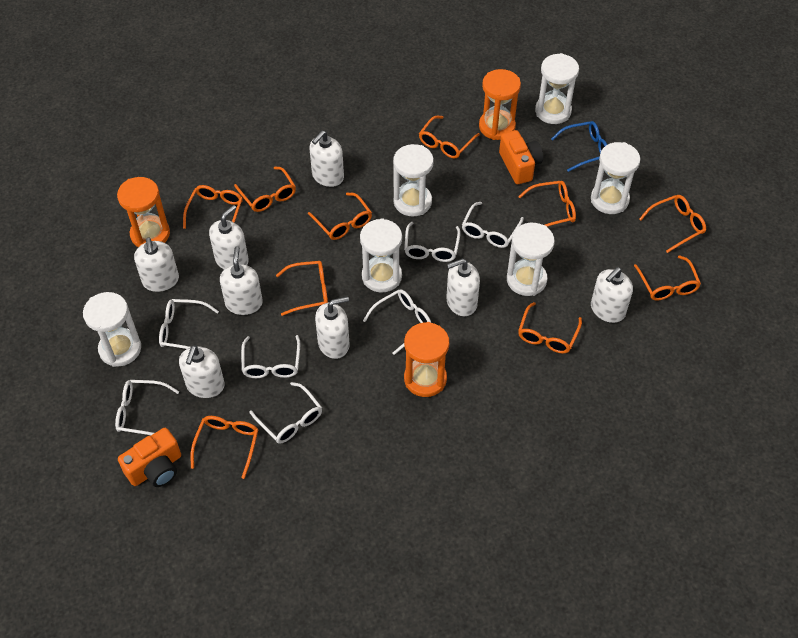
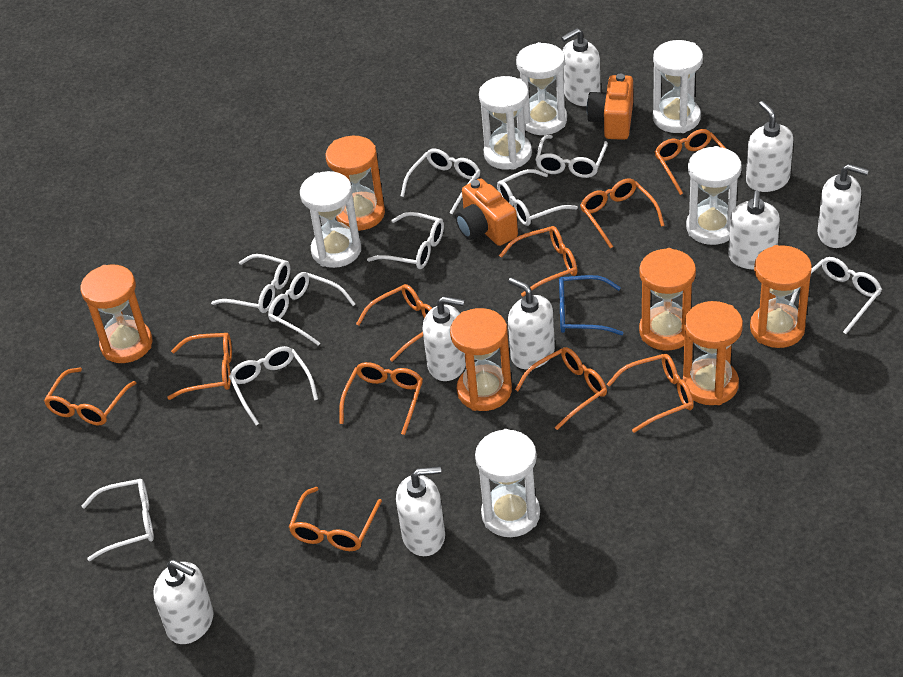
orange hourglass: [117,177,170,247] [404,322,449,397] [479,69,521,140] = 3 -> [81,265,152,363] [325,136,385,231] [450,308,512,411] [639,248,696,351] [683,301,743,405] [750,245,812,348] = 6
white glasses: [115,380,179,435] [159,299,219,349] [241,335,300,378] [249,382,322,444] [363,289,431,355] [404,222,461,262] [462,202,524,248] = 7 -> [82,479,154,561] [211,254,290,313] [229,346,318,425] [268,272,355,346] [367,212,444,269] [401,148,480,214] [497,169,578,226] [535,135,608,178] [790,257,882,334] = 9

